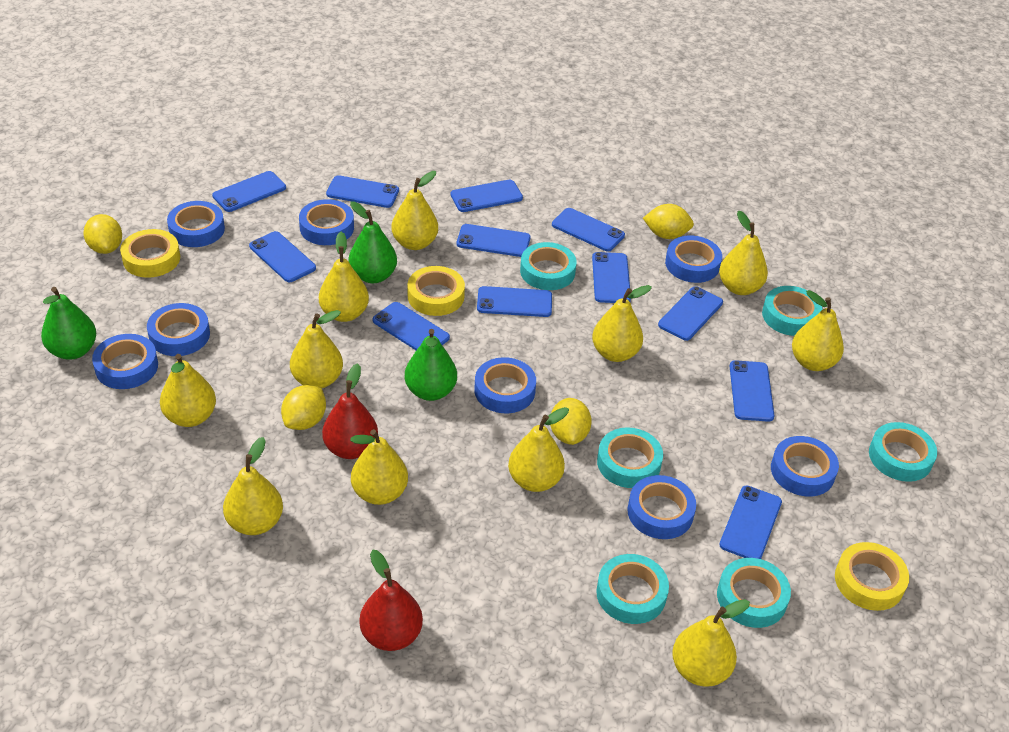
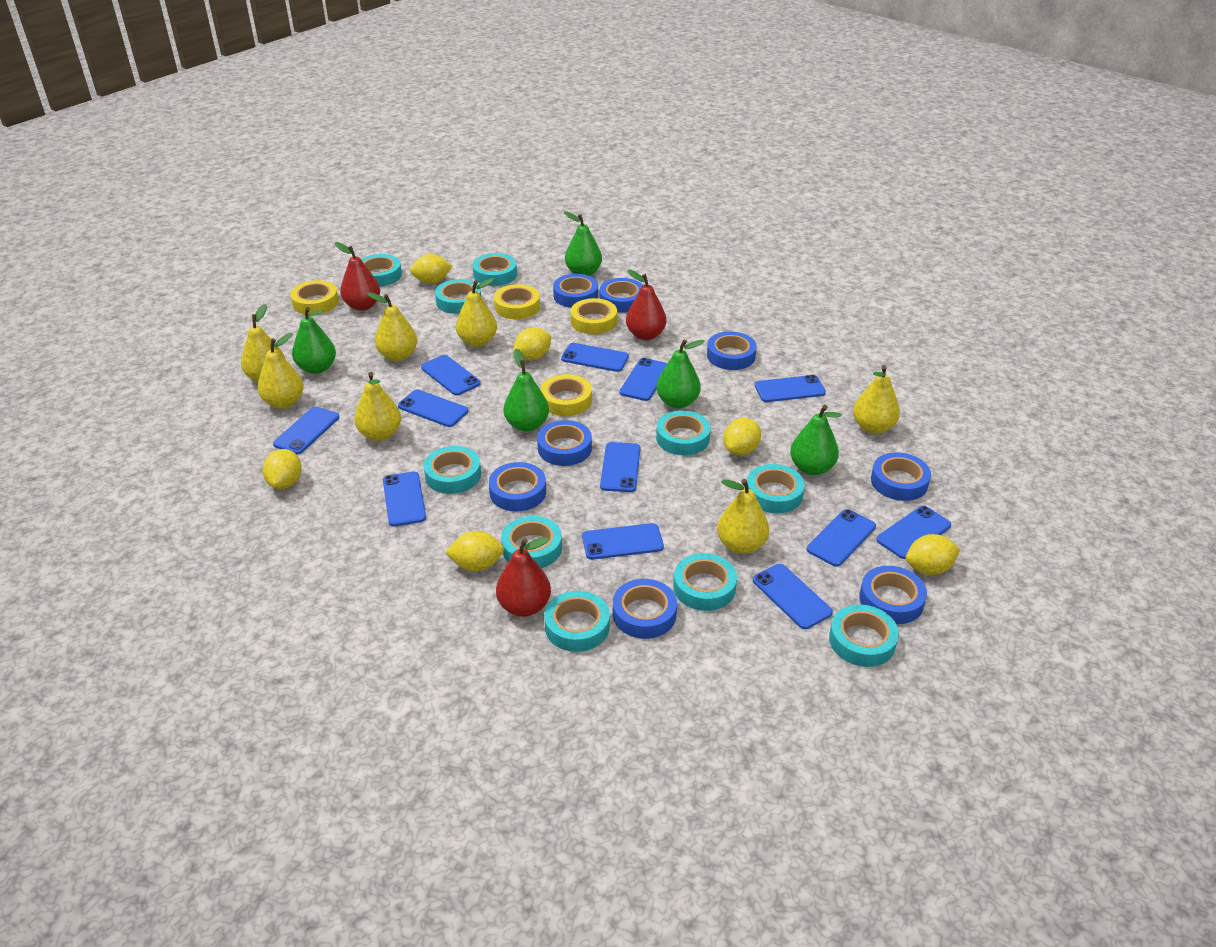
green pear: [41,287,96,360] [349,201,397,283] [405,329,457,401] = 3 -> [292,307,336,374] [503,349,549,432] [564,211,602,276] [656,339,705,409] [790,405,842,475] = 5
red pear: [322,363,378,459] [359,549,423,651] = 2 -> [335,242,380,311] [496,537,551,617] [626,269,667,340] = 3
turquoise tape: [520,242,577,290] [596,554,669,624] [597,427,663,488] [717,558,791,628] [762,286,822,336] [869,422,937,482] = 6 -> [361,254,402,287] [424,446,481,494] [435,279,481,314] [473,253,517,286] [501,516,562,568] [544,591,610,652] [656,410,710,455] [673,553,737,611] [747,464,805,513] [829,605,899,667] = 10
yellow lemon: [83,214,122,254] [281,385,326,430] [550,398,592,445] [643,204,694,239] = 4 -> [262,449,302,489] [410,254,452,284] [445,531,504,571] [513,327,551,360] [723,418,761,455] [906,534,960,575] = 6
yellow pear: [160,354,216,427] [223,437,283,535] [290,310,343,388] [319,232,369,322] [350,429,408,505] [392,171,438,250] [508,407,569,492] [592,285,652,362] [672,599,750,687] [719,211,768,295] [792,290,844,371] = 11 -> [241,304,285,382] [258,333,304,409] [354,372,401,441] [367,292,417,361] [456,278,497,347] [717,479,769,554] [853,365,900,434] = 7
yellow tape: [120,229,180,278] [407,266,465,316] [835,542,909,611] = 3 -> [290,280,339,315] [494,284,540,319] [540,374,592,416] [570,298,617,334] = 4

